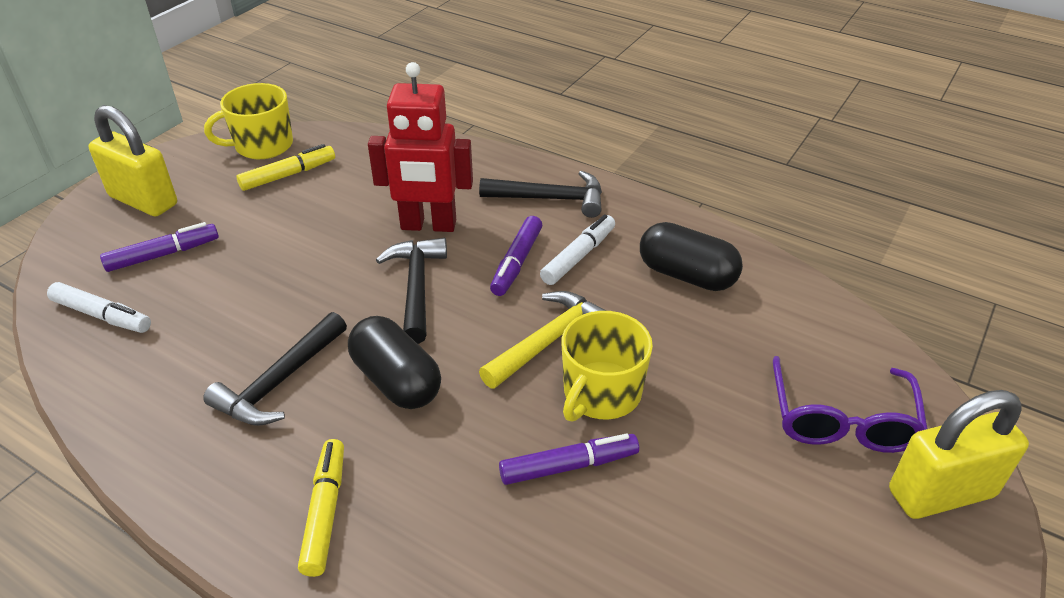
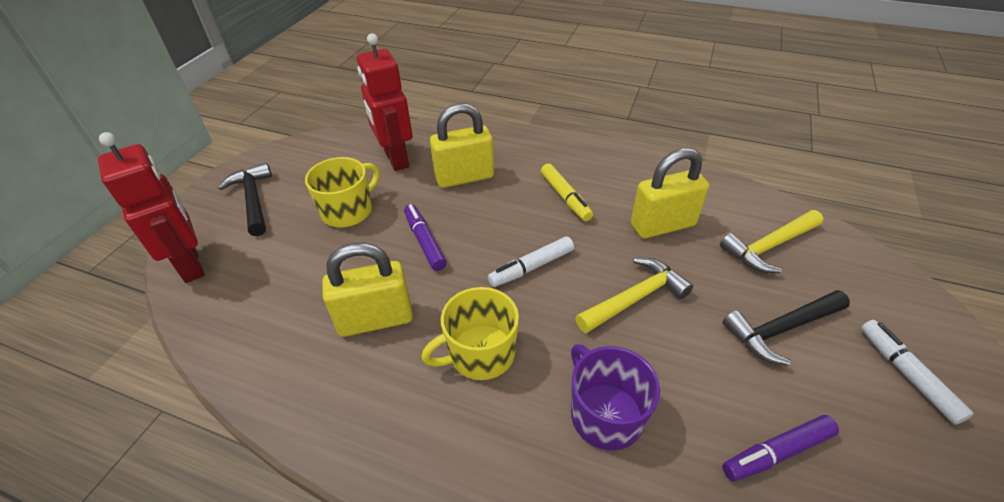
black capsule: [348,316,441,409] [640,222,743,291] = 2 -> none = 0
black hammer: [203,312,347,426] [376,238,447,344] [479,170,602,218] = 3 -> [218,162,272,236] [722,290,850,366] = 2
purple glasses: [773,356,927,453] = 1 -> none = 0
purple marker: [100,222,219,272] [490,216,542,296] [499,434,639,485] = 3 -> [404,204,447,271] [722,415,839,482] = 2
purple mug: none = 0 -> [571,344,660,451] = 1
red robot: [368,62,473,232] = 1 -> [98,132,205,283] [357,33,413,171] = 2
yellow hammer: [479,291,607,389] = 1 -> [575,258,693,334] [720,210,823,273] = 2
yellow marker: [237,144,335,191] [298,439,344,577] = 2 -> [541,164,593,221] = 1
yellow padlock: [88,105,177,216] [889,390,1029,519] = 2 -> [322,242,413,337] [430,103,494,188] [631,148,709,239] = 3

